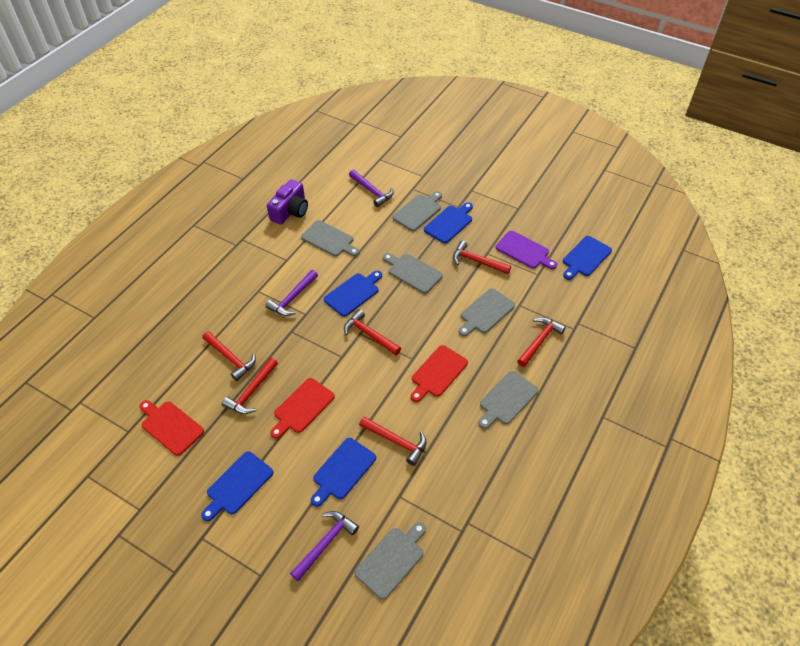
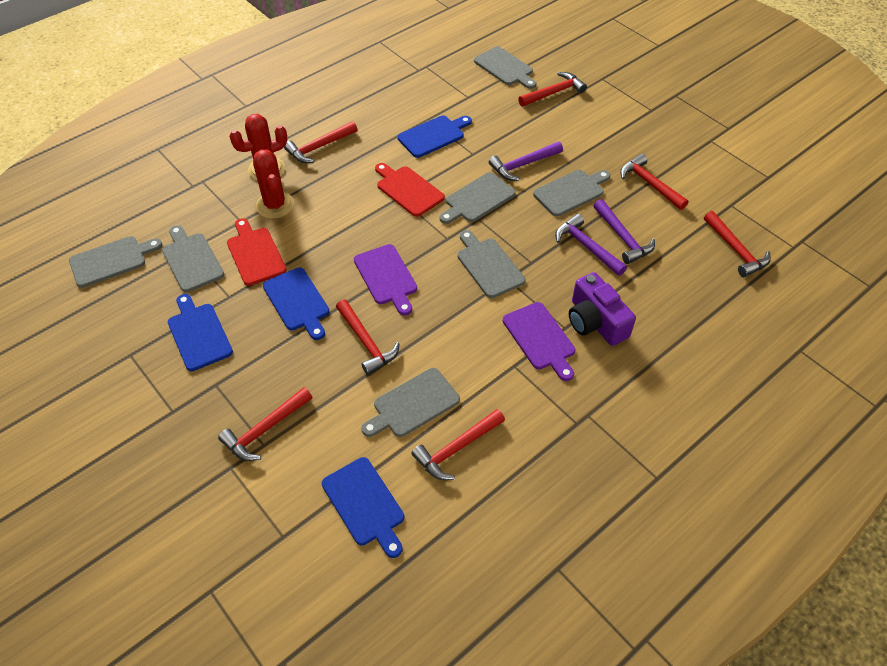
blue cutting board: [201,451,273,521] [311,438,376,507] [324,271,382,317] [424,202,473,243] [563,236,612,280] = 5 -> [168,294,233,371] [263,267,330,340] [322,457,404,558] [397,116,472,158] = 4
grey cutting board: [301,220,359,256] [354,522,426,600] [383,253,443,294] [393,191,442,231] [459,288,515,336] [478,371,538,429] = 6 -> [69,236,162,288] [162,225,225,292] [361,368,460,437] [439,172,516,224] [457,230,526,298] [474,46,536,89] [533,170,610,217] = 7
purple cutting board: [495,231,557,269] = 1 -> [354,244,417,316] [503,302,575,381] = 2
red cactus: none = 0 -> [229,114,287,181] [253,149,294,219] = 2
red cutting board: [140,400,204,456] [270,378,335,439] [411,345,468,402] = 3 -> [227,218,287,286] [375,163,445,217] = 2
red hammer: [202,331,256,381] [222,358,278,414] [344,309,401,356] [359,416,427,466] [453,241,511,274] [517,317,566,367] = 6 -> [218,387,312,461] [284,121,357,163] [336,299,400,375] [411,409,505,480] [518,72,587,107] [620,154,688,210] [704,211,771,277] = 7

